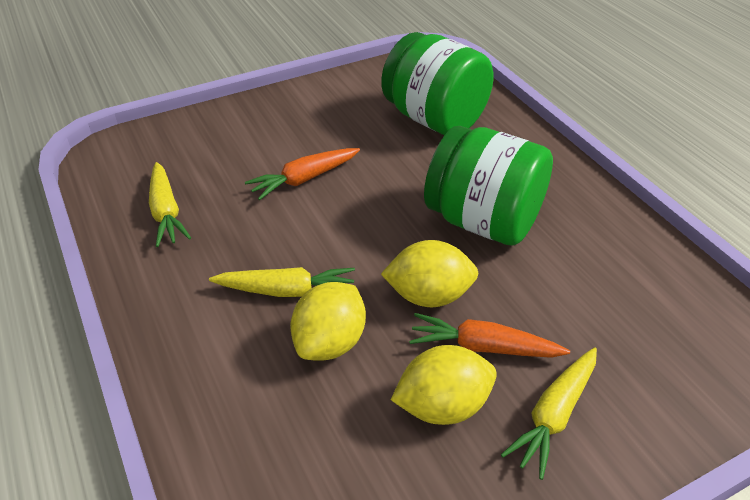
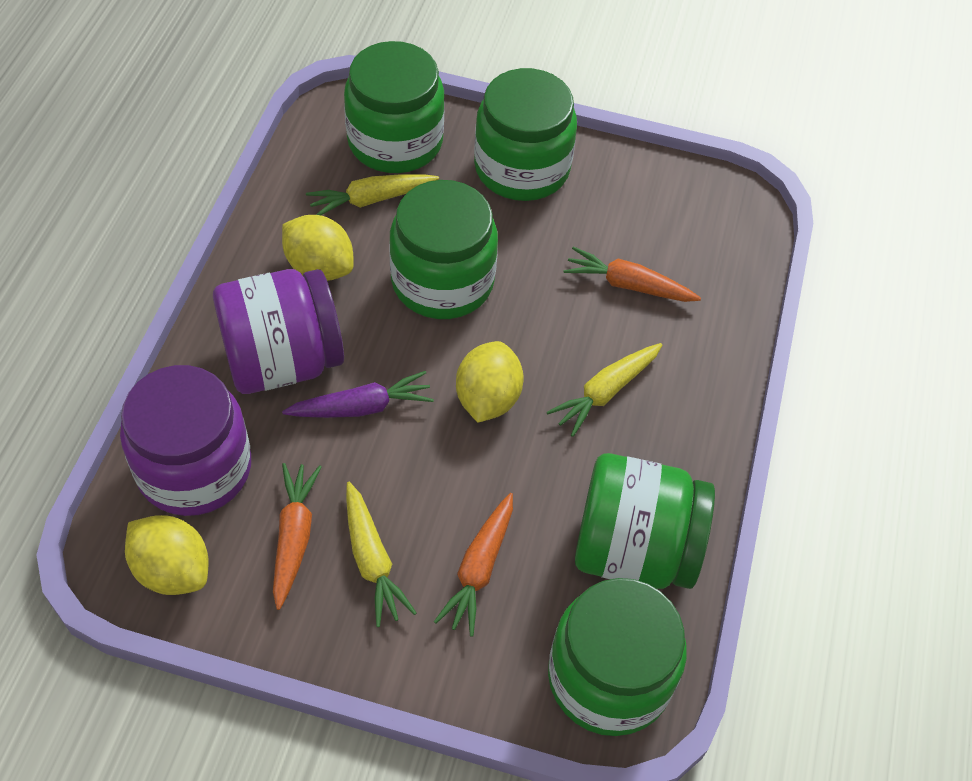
green jar: [381,32,494,135] [424,126,553,245] = 2 -> [344,41,445,173] [389,180,498,319] [474,68,577,201] [548,578,687,736] [575,453,715,589] = 5
orange carrot: [245,148,360,200] [409,313,570,358] = 2 -> [273,463,322,610] [434,493,513,637] [564,247,701,302] = 3
purple carrot: none = 0 -> [282,371,434,418] = 1
purple jar: none = 0 -> [120,365,251,516] [213,269,344,394] = 2

